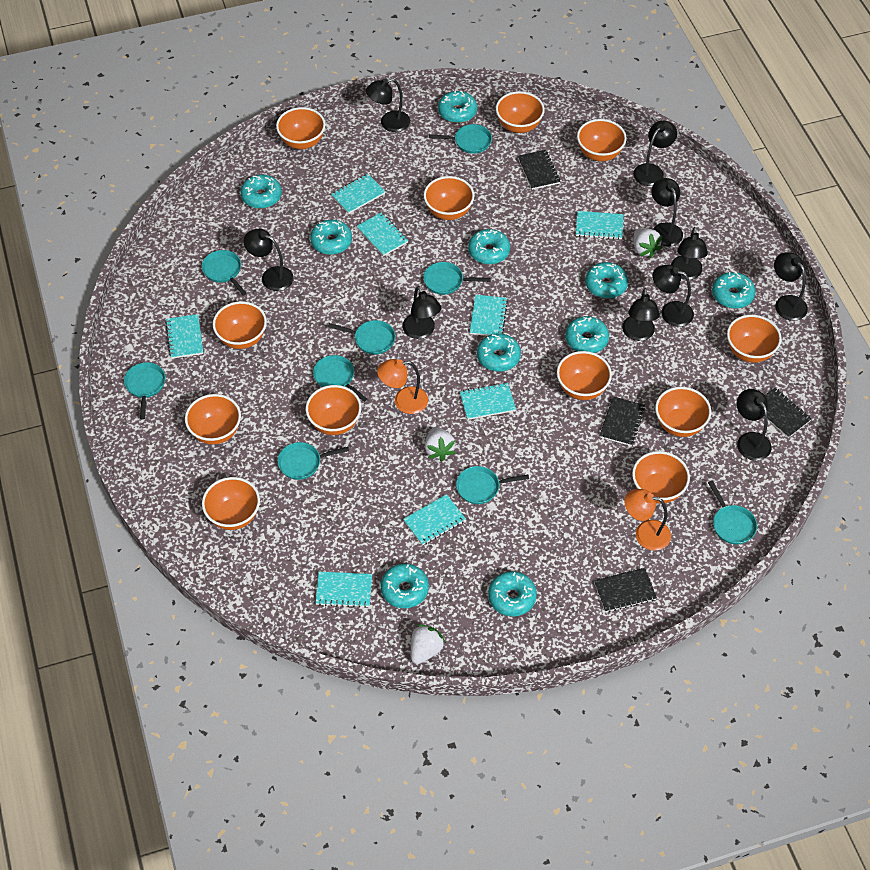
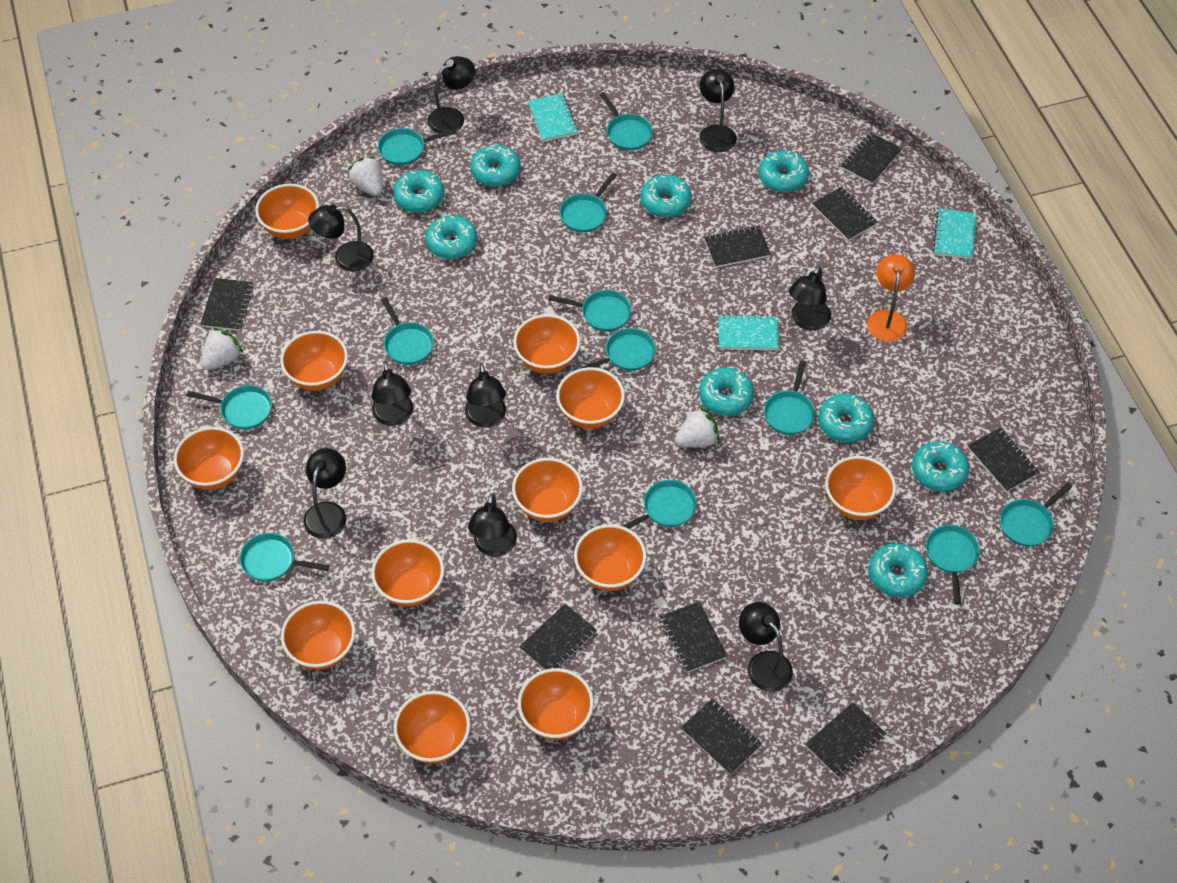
black lamp: [243,229,294,291] [366,78,410,132] [402,286,441,339] [622,288,660,341] [633,120,677,186] [651,178,683,247] [652,265,694,327] [671,227,708,280] [737,389,772,461] [774,252,808,321] = 10 -> [303,448,346,539] [308,205,374,272] [371,361,413,426] [427,56,475,133] [465,363,506,427] [468,493,517,556] [699,69,737,152] [739,602,793,692] [789,266,831,331] = 9
black notebook: [518,150,560,190] [594,568,657,612] [599,396,645,446] [763,388,812,438] = 4 -> [200,278,254,331] [519,604,597,670] [660,601,727,673] [681,699,762,775] [704,225,771,268] [805,702,886,777] [812,187,878,241] [841,133,902,184] [968,428,1040,492] = 9
orange lamp: [377,359,428,414] [624,489,671,551] = 2 -> [867,254,915,342] = 1
turquoise donut: [240,175,282,209] [310,220,352,255] [380,563,429,608] [438,90,477,123] [468,229,510,264] [477,333,521,371] [488,571,537,616] [565,316,609,353] [585,262,628,299] [712,272,755,309] = 10 -> [393,170,444,213] [426,215,477,259] [470,145,521,187] [641,175,692,218] [699,367,754,416] [759,150,809,193] [818,394,874,443] [869,543,928,597] [912,441,969,492] = 9
turquoise notebook: [165,314,203,359] [315,572,372,608] [331,174,386,214] [356,212,408,256] [403,494,466,546] [460,383,516,420] [470,295,508,336] [576,211,623,240] = 8 -> [528,93,578,142] [719,314,780,350] [933,208,977,259] = 3
turquoise pan: [124,362,165,419] [202,250,247,296] [277,442,349,480] [313,355,367,402] [328,320,395,355] [423,262,491,295] [429,124,492,154] [456,466,529,504] [708,481,757,544] = 9 -> [186,385,272,430] [240,533,329,582] [378,128,455,165] [381,297,434,365] [549,290,632,332] [560,172,617,233] [580,328,656,371] [600,92,653,151] [623,480,697,529] [764,361,816,435] [926,525,980,604] [1000,482,1073,547] = 12

